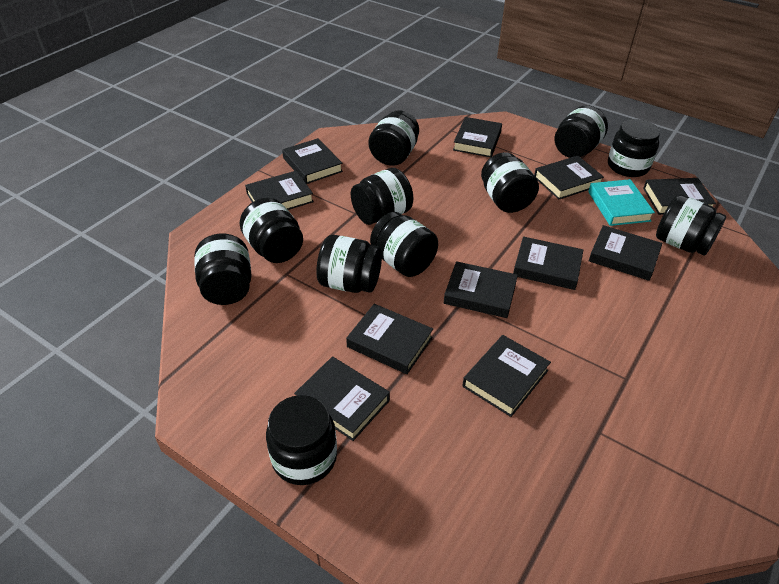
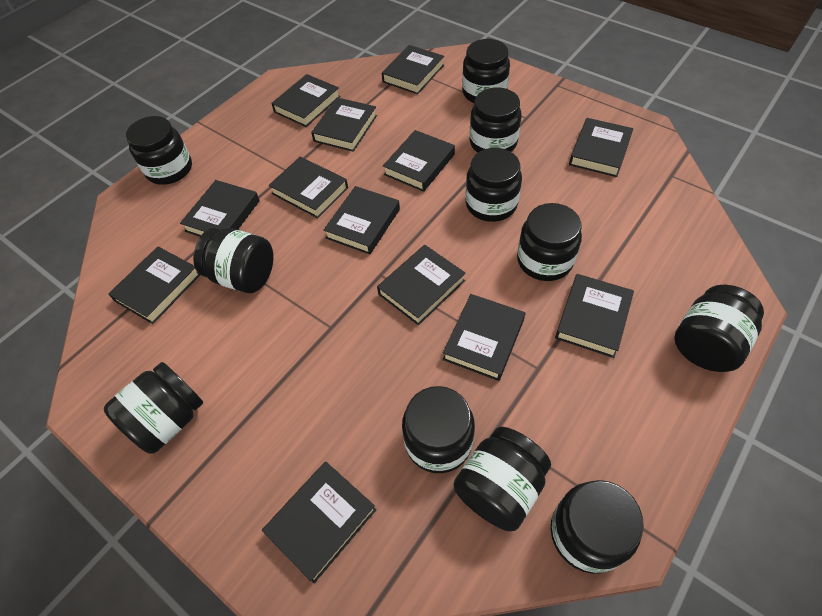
black book: [245,171,314,210] [282,138,343,184] [294,356,390,441] [346,304,433,374] [444,261,518,318] [453,117,502,157] [462,335,551,417] [513,237,583,290] [534,156,604,199] [589,225,662,281] [643,178,716,215] = 11 -> [108,247,200,324] [180,180,260,237] [262,461,376,583] [269,157,348,218] [271,74,341,127] [311,97,377,152] [324,186,400,254] [377,245,465,325] [382,45,444,94] [383,130,455,192] [443,294,525,381] [555,274,634,358] [569,118,633,177] = 13
turquoise book: [588,179,655,226] = 1 -> none = 0

